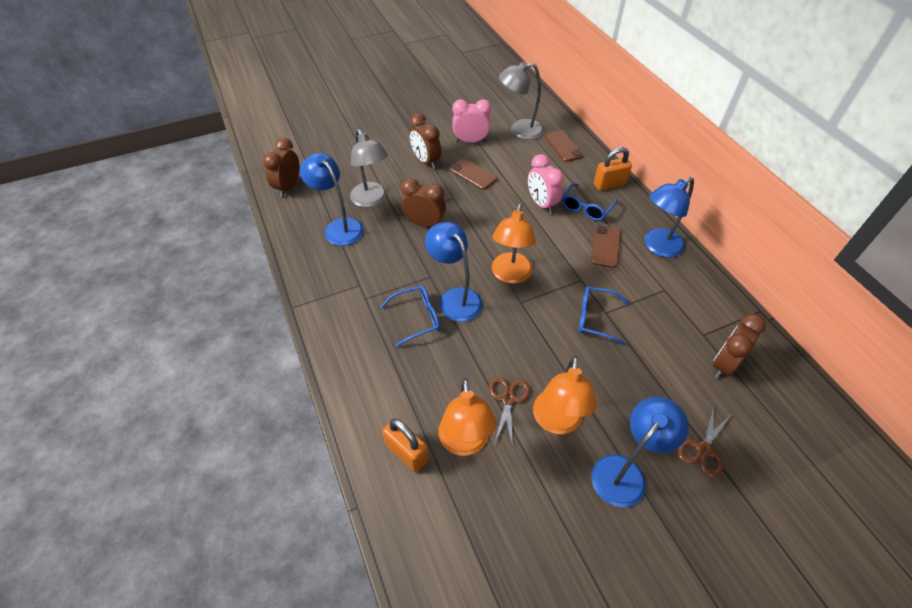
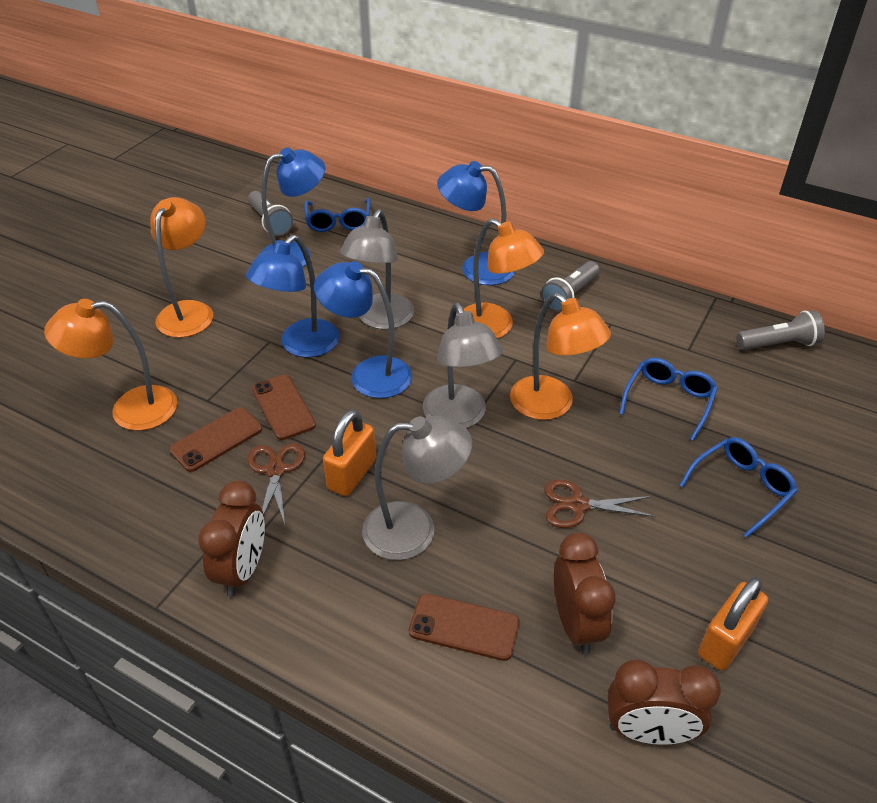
brown clock: [263,138,299,197] [401,178,446,227] [409,113,441,169] [712,314,766,378] = 4 -> [198,480,265,597] [554,532,616,654] [608,659,721,745] = 3
grey flashlight: none = 0 -> [248,191,293,236] [541,261,599,312] [737,310,825,350] = 3
grey lamp: [350,129,388,207] [499,62,544,140] = 2 -> [340,209,414,329] [362,416,472,560] [423,303,503,428] = 3
orange lamp: [438,378,496,456] [492,204,536,284] [533,356,597,434] = 3 -> [44,299,177,431] [150,197,213,338] [464,218,544,339] [510,293,611,420] = 4
pink clock: [452,99,491,143] [528,154,564,214] = 2 -> none = 0

